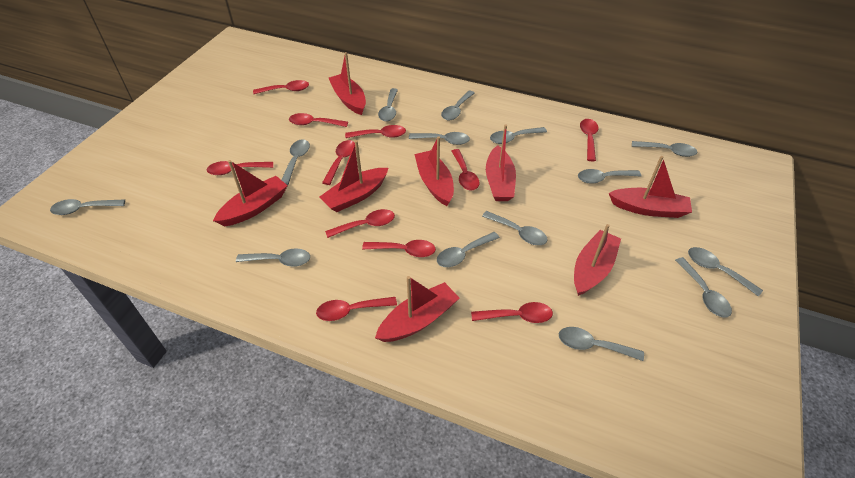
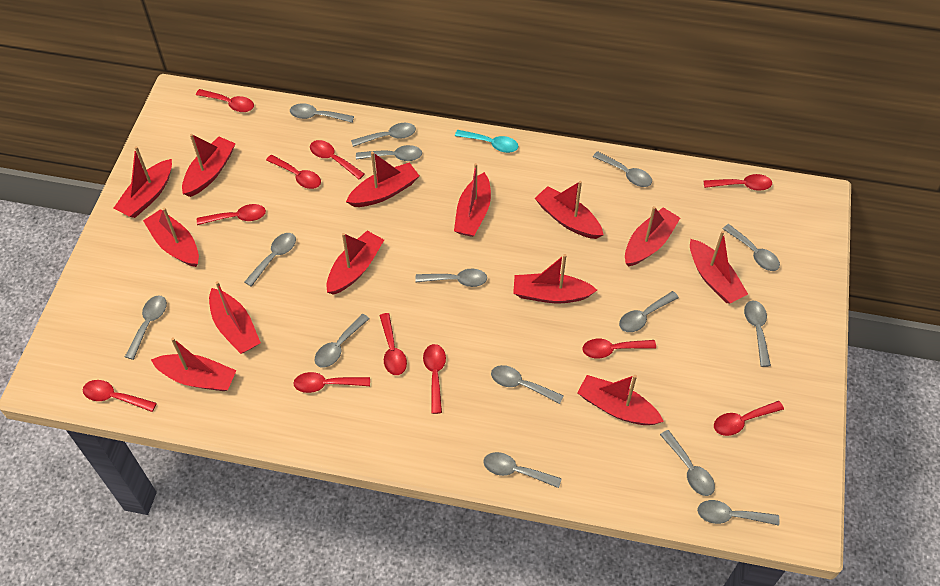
grey spoon: [50,199,125,215] [236,248,310,267] [282,139,310,185] [378,88,398,122] [409,132,470,145] [437,232,500,267] [441,91,475,120] [482,211,547,245] [490,127,547,144] [559,327,644,361] [578,169,641,184] [632,141,697,157] [675,257,732,318] [688,247,763,297] = 14 -> [125,296,167,360] [245,233,296,287] [290,103,354,123] [314,314,369,367] [351,123,416,147] [356,145,422,161] [415,269,487,287] [483,452,562,488] [491,365,564,404] [593,151,652,187] [619,291,679,332] [660,430,715,496] [697,500,779,526] [723,224,780,271] [744,300,771,367] = 15
red boat: [213,160,288,226] [319,140,388,212] [329,52,366,115] [375,276,459,342] [414,136,454,206] [486,124,516,201] [574,224,621,296] [609,156,692,218] = 8 -> [113,146,172,218] [143,207,199,267] [151,337,237,391] [182,134,236,197] [209,281,261,354] [327,231,384,295] [346,152,419,207] [454,163,491,237] [513,254,597,303] [535,181,603,239] [577,375,664,425] [625,206,680,267] [690,231,748,303] = 13
turquoise spoon: none = 0 -> [455,130,518,153] = 1

